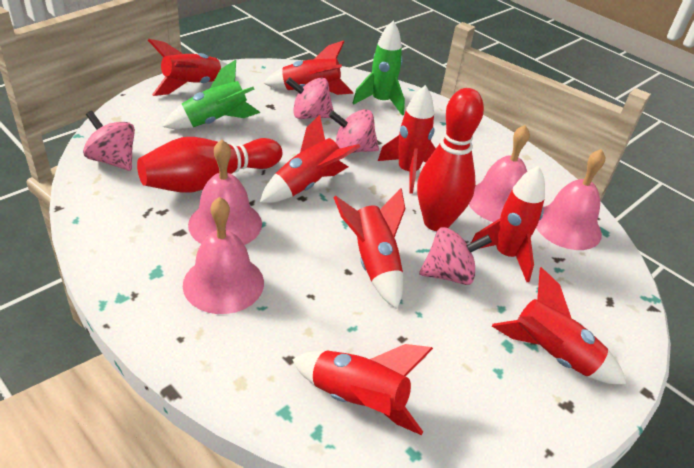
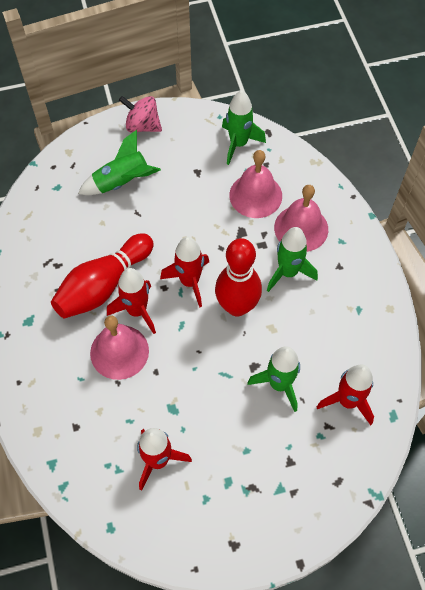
green rocket: [163,60,260,129] [353,21,405,116] = 2 -> [78,130,161,195] [222,90,266,165] [248,346,300,412] [267,227,318,292] = 4
pink bell: [183,197,264,314] [188,139,262,245] [469,125,530,222] [536,149,605,250] = 4 -> [90,316,149,380] [229,150,282,218] [274,185,328,252] = 3
pink spinning top: [83,111,135,171] [286,77,334,119] [329,109,379,153] [419,227,492,285] = 4 -> [119,96,162,132] = 1
red rocket: [148,39,228,96] [260,115,360,203] [264,40,353,95] [292,344,433,435] [333,188,405,309] [378,85,436,194] [471,166,545,282] [492,267,626,384] = 8 -> [107,268,156,334] [137,428,192,491] [160,237,209,308] [317,365,374,425] = 4

